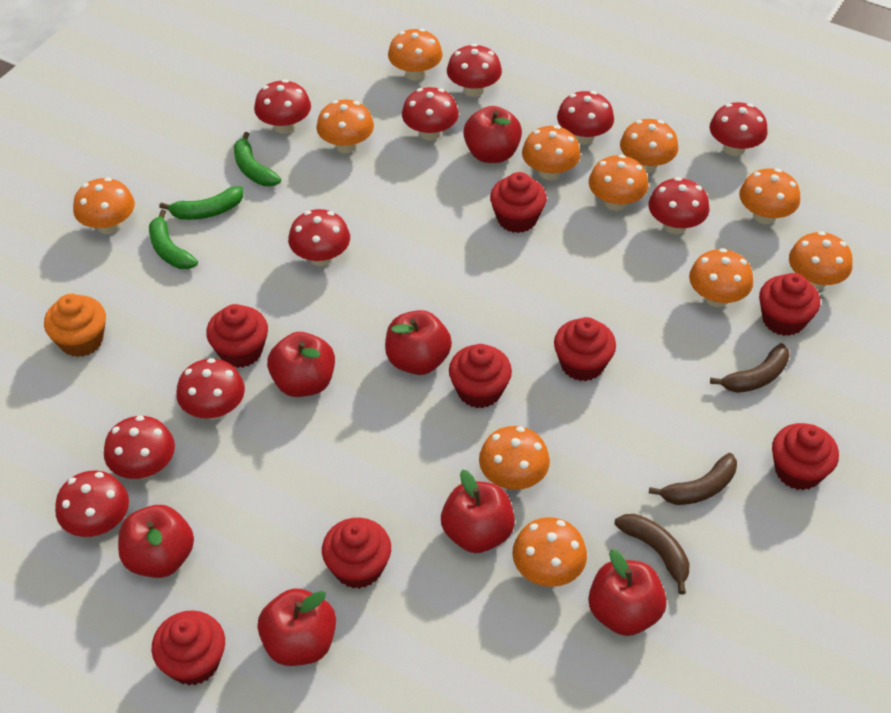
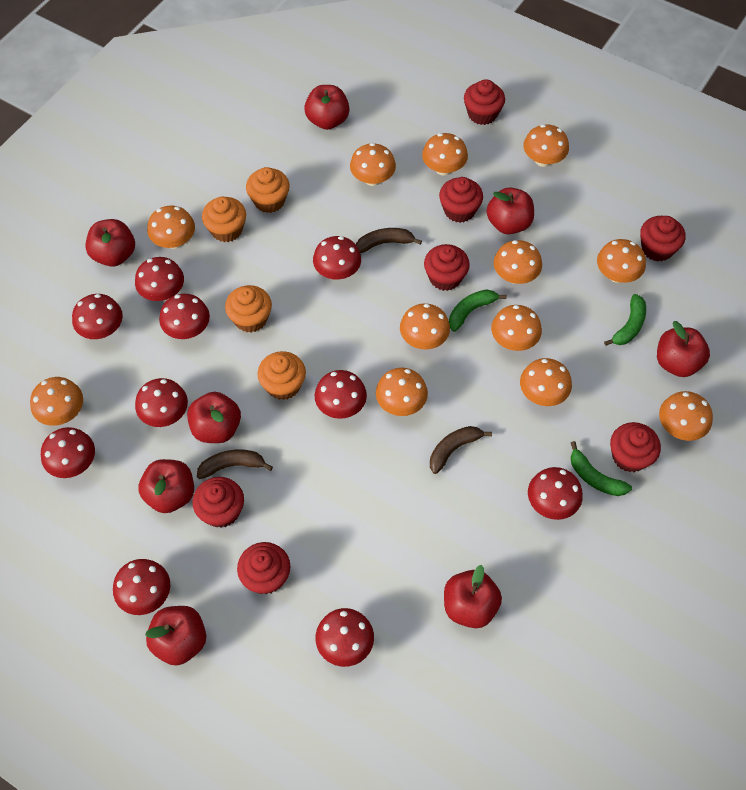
orange cupcake: [44,294,106,357] = 1 -> [202,196,246,242] [225,285,272,333] [246,167,289,213] [257,351,306,400] = 4
orange mushroom: [73,177,135,234] [316,100,374,153] [388,28,443,80] [479,426,550,490] [512,517,587,587] [522,125,581,180] [589,155,648,211] [620,119,678,173] [689,248,753,307] [739,169,800,224] [789,231,853,290] = 11 -> [30,377,83,426] [147,206,195,249] [350,143,396,186] [376,368,428,416] [400,303,450,350] [422,133,468,176] [491,305,542,351] [494,240,542,284] [520,358,572,406] [523,124,569,167] [597,239,646,283] [659,391,713,441] = 12
red apple: [118,505,194,578] [257,588,336,666] [267,332,335,397] [385,310,452,375] [441,469,515,553] [463,106,522,163] [588,549,667,636] = 7 -> [85,219,135,267] [138,459,194,513] [145,606,206,665] [187,392,241,443] [304,85,350,130] [444,565,502,628] [487,187,534,234] [657,321,710,377] = 8
red cupcake: [151,610,225,686] [206,304,268,368] [322,518,391,589] [449,344,512,408] [490,172,547,233] [554,317,616,381] [759,273,820,336] [772,423,839,490] = 8 -> [192,477,244,528] [237,542,290,594] [424,244,470,291] [439,177,483,223] [464,79,505,125] [610,422,661,472] [640,216,685,261] = 7

